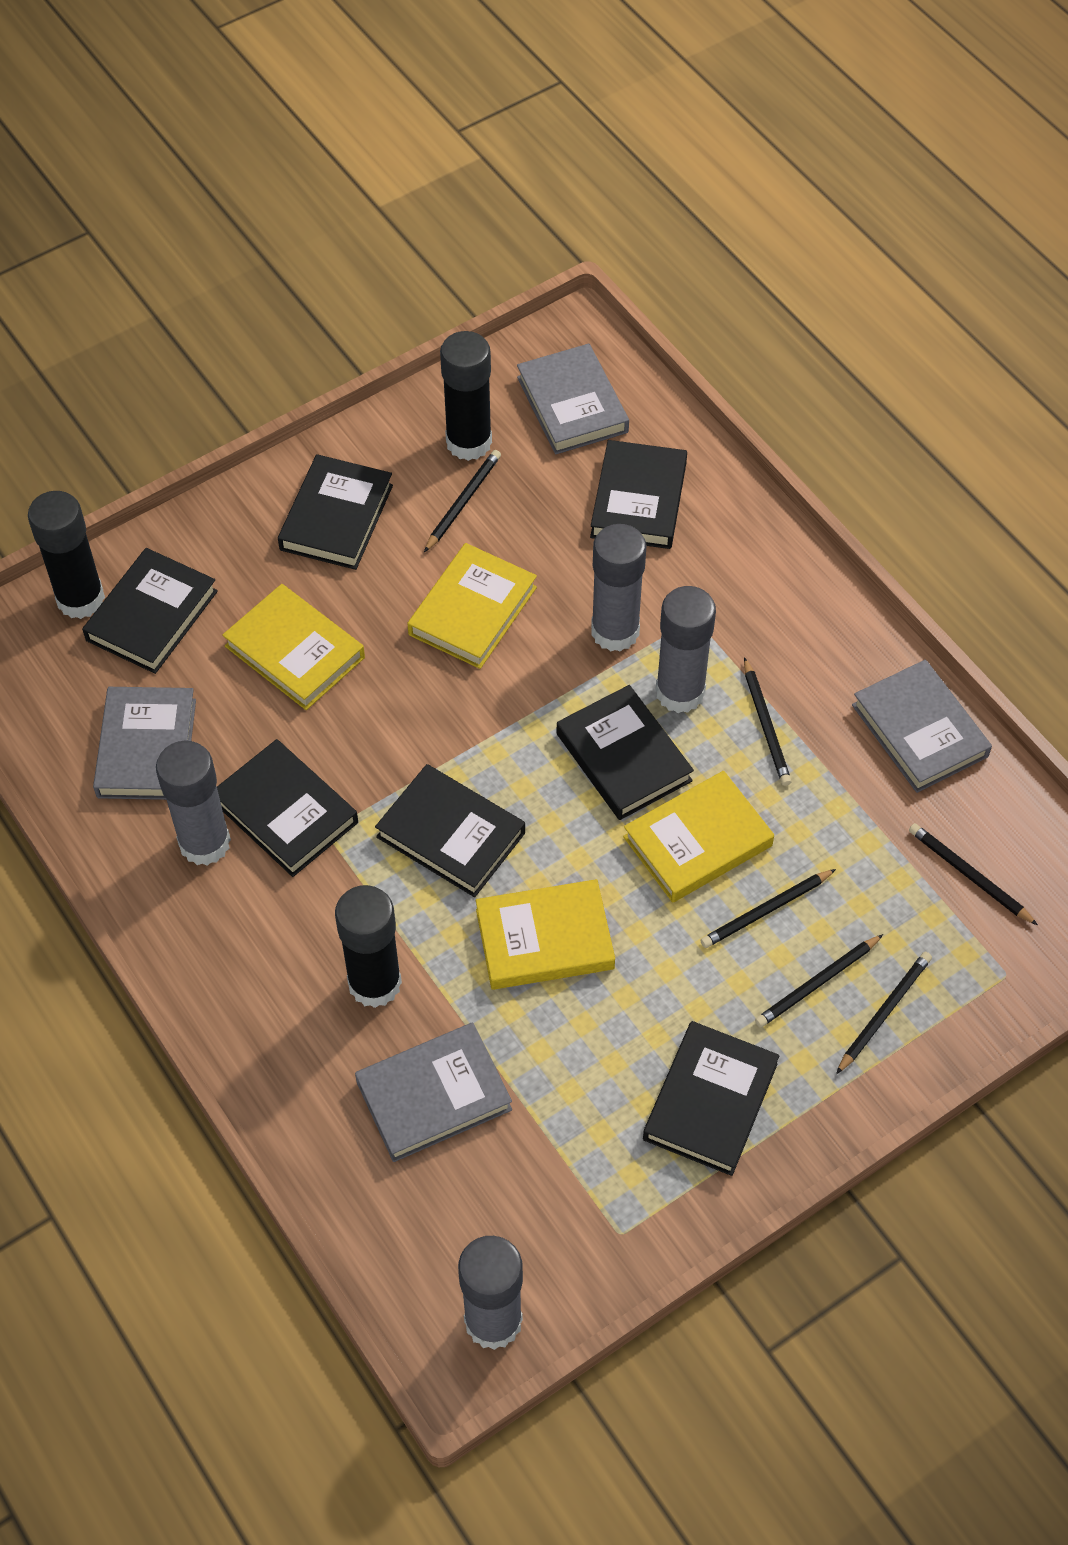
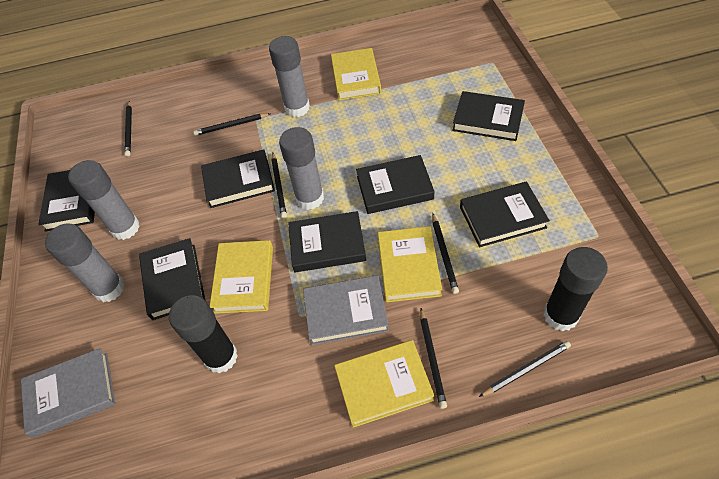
black glue stick: [28,491,105,619] [335,885,402,1008] [440,331,492,461] = 3 -> [169,295,238,373] [543,247,608,331] = 2
grey book: [93,687,196,800] [355,1023,512,1162] [517,344,629,455] [852,660,992,793] = 4 -> [21,348,115,438] [303,275,389,345] = 2

